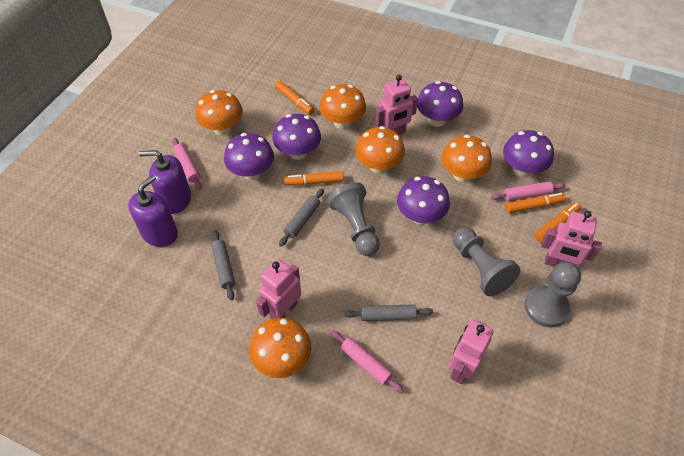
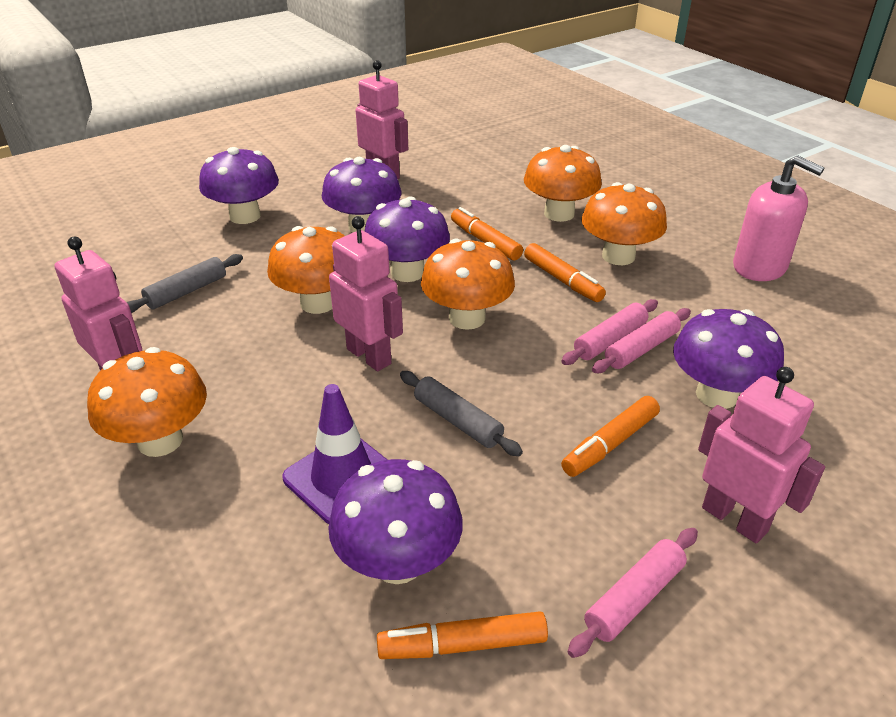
grey pawn: [327,182,380,256] [453,227,520,296] [525,262,581,328] = 3 -> none = 0
grey rolling pin: [211,230,235,300] [279,188,324,246] [344,304,433,321] = 3 -> [127,254,243,313] [400,371,523,456] = 2
pink soap dispenser: none = 0 -> [733,155,824,281] = 1
purple soap dispenser: [128,175,178,247] [139,150,191,214] = 2 -> none = 0
purple traffic cone: none = 0 -> [282,384,388,524] = 1

